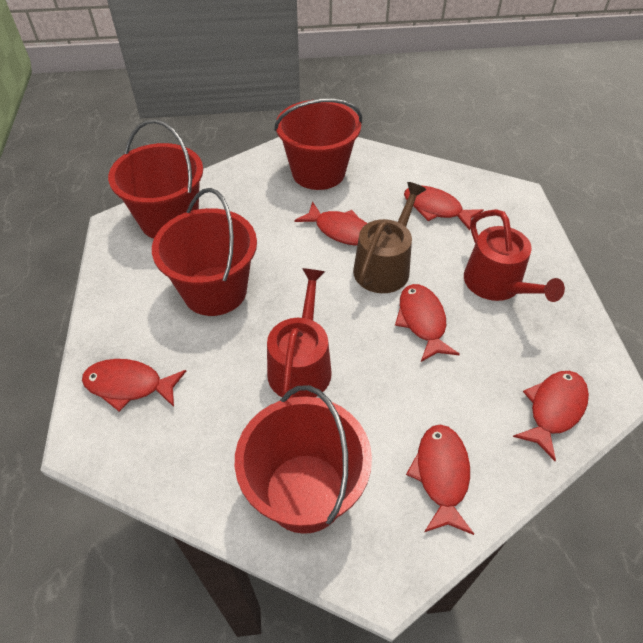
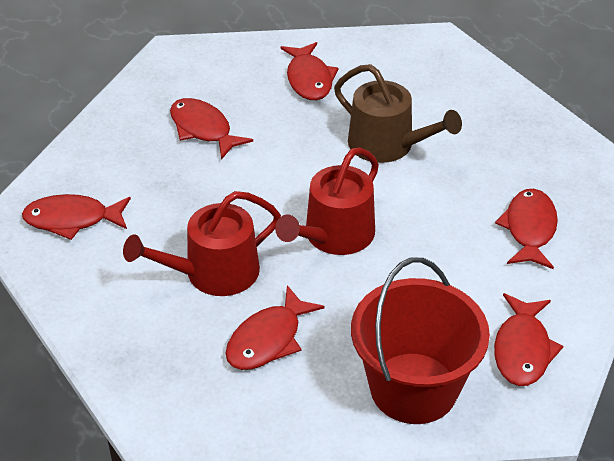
red bucket: [108,119,203,239] [152,188,257,316] [235,385,372,534] [274,99,362,190] = 4 -> [351,258,490,424] = 1

